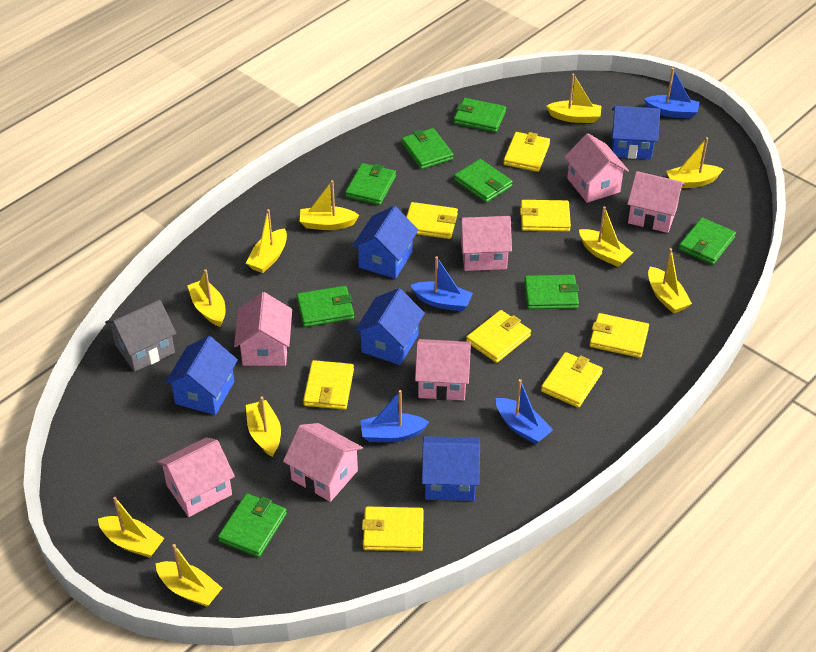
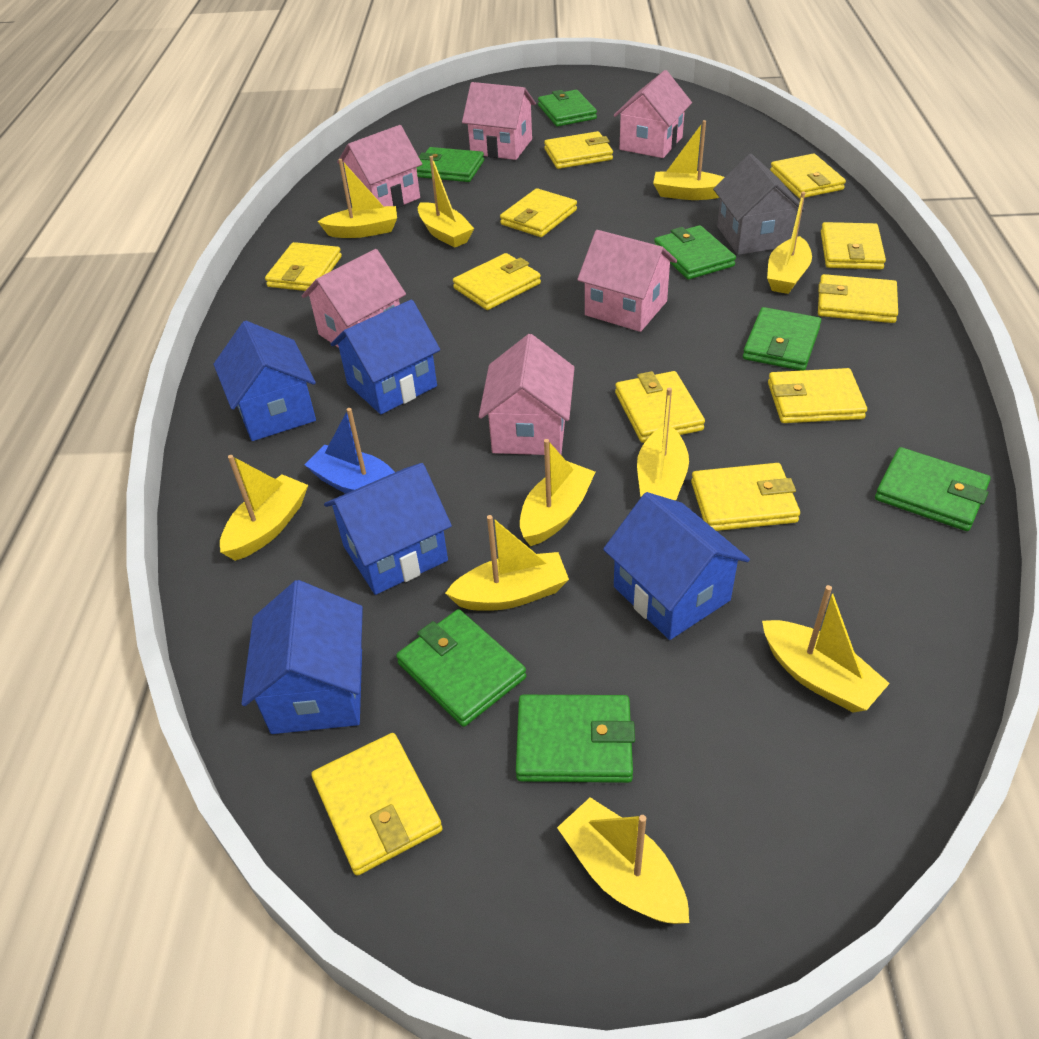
blue boat: [360,390,429,442] [411,256,473,312] [496,379,553,444] [644,68,699,119] = 4 -> [305,408,395,494] = 1
green wallet: [218,493,287,557] [297,286,354,327] [345,163,396,205] [402,128,454,169] [454,98,506,133] [454,159,513,203] [524,275,579,309] [679,217,736,265] = 8 -> [396,609,526,727] [416,147,484,182] [516,695,635,783] [538,90,597,127] [654,225,736,280] [743,307,821,371] [875,447,991,531] = 7
pink house: [157,437,235,517] [234,292,292,366] [283,423,363,502] [415,339,471,400] [459,216,512,271] [564,133,629,203] [627,171,685,233] = 7 -> [302,249,406,348] [337,125,422,209] [462,82,536,160] [479,334,575,455] [577,230,677,332] [614,70,692,158] = 6
yellow wallet: [303,360,354,410] [362,507,424,551] [406,202,458,239] [466,310,531,363] [504,132,550,172] [520,200,571,232] [541,352,603,408] [590,313,649,358] = 8 -> [265,242,342,291] [311,733,443,876] [453,253,541,310] [500,188,577,237] [544,131,613,169] [615,371,705,443] [691,463,800,531] [768,368,867,423] [770,154,846,198] [818,274,898,323] [821,222,886,269] = 11

